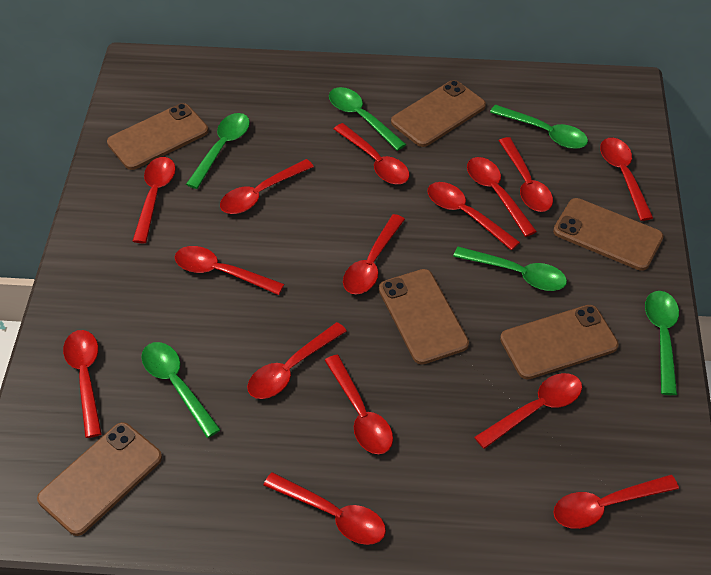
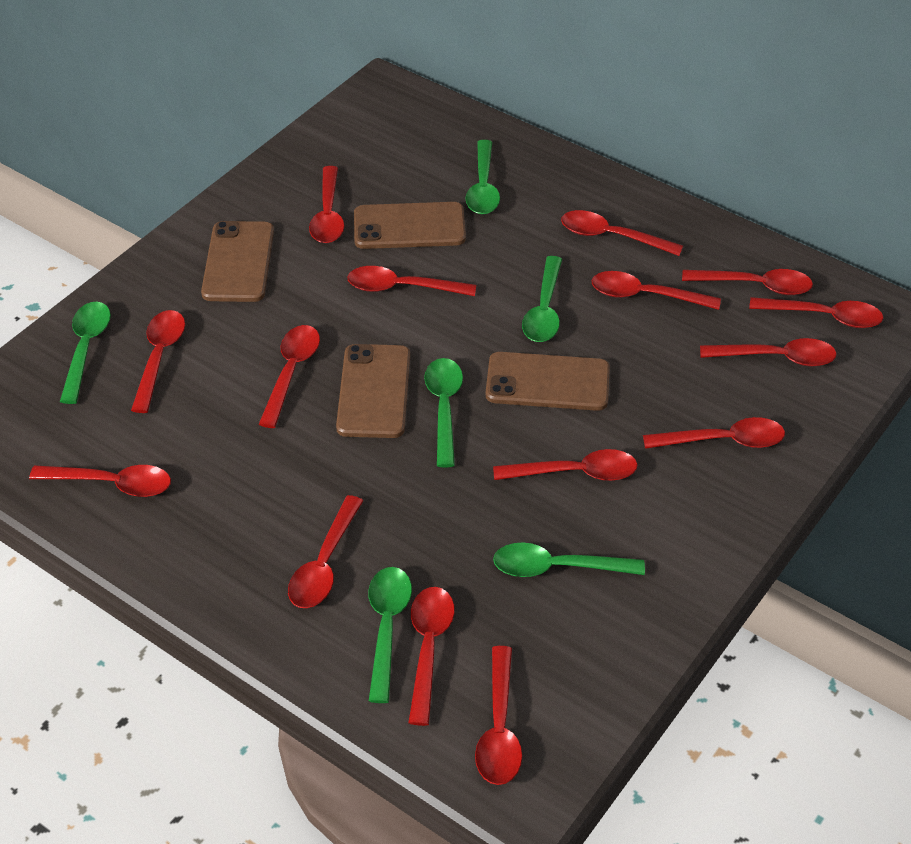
brown phone: [37,422,162,536] [107,103,208,170] [379,269,469,365] [391,80,486,147] [500,305,619,380] [553,198,664,271] = 6 -> [201,221,274,302] [336,344,410,438] [354,202,466,249] [486,352,610,411] = 4

